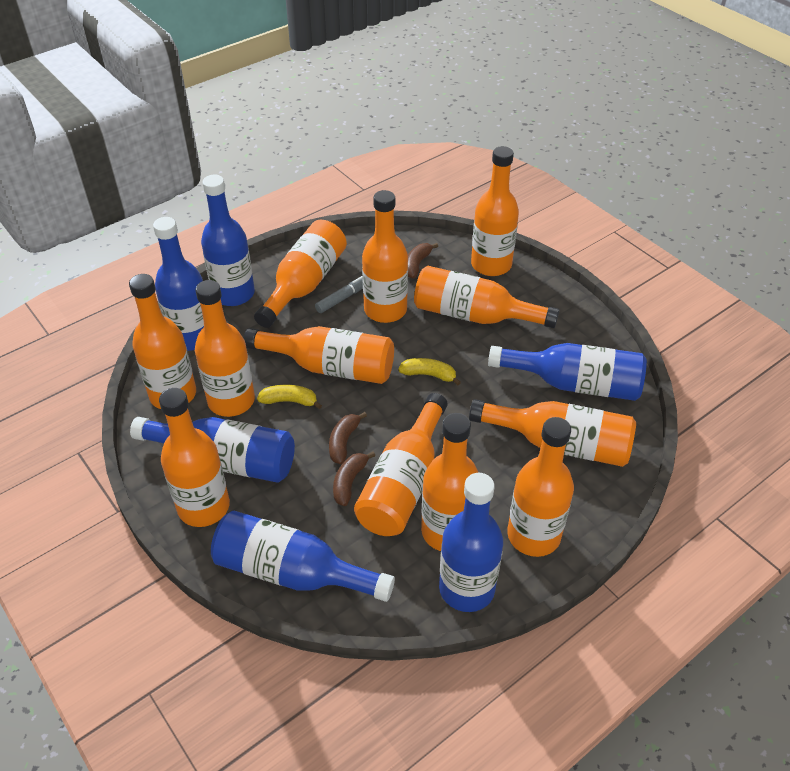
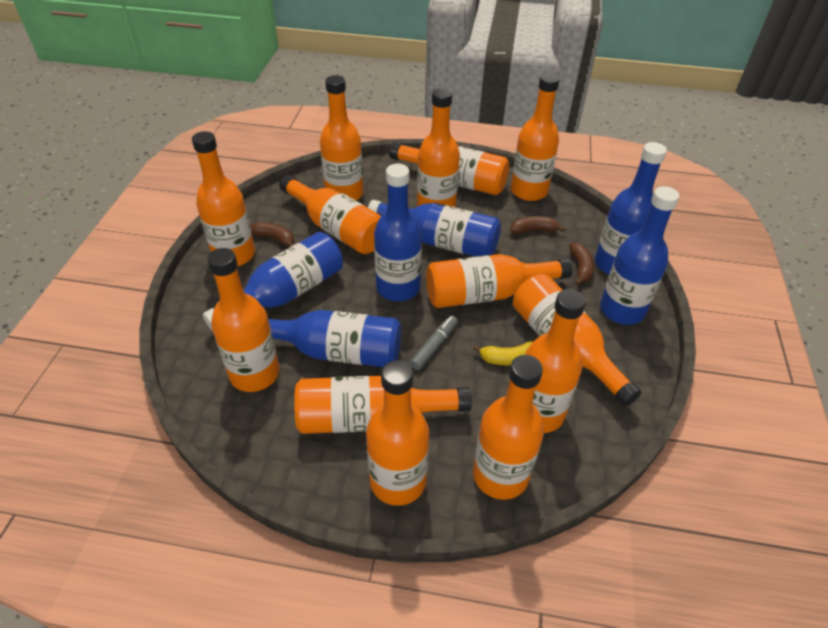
orange bottle: [129,274,196,409] [159,388,230,527] [195,280,255,417] [244,326,394,384] [254,220,347,328] [354,393,448,536] [362,190,408,323] [414,266,559,328] [421,413,479,551] [469,399,636,467] [471,146,519,276] [507,417,574,557] = 12 -> [192,131,255,267] [207,248,279,392] [279,175,381,254] [294,376,472,434] [320,75,364,201] [366,360,429,506] [389,142,509,195] [417,88,460,207] [426,254,572,308] [473,355,544,500] [511,73,560,201] [513,274,641,407] [525,289,586,433] = 13
yellow banana: [257,385,322,409] [398,358,461,385] = 2 -> [473,341,533,365] = 1

